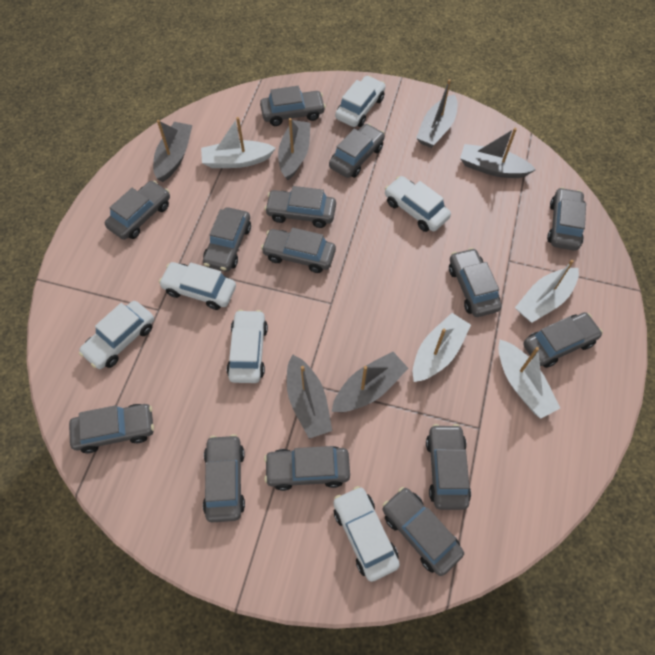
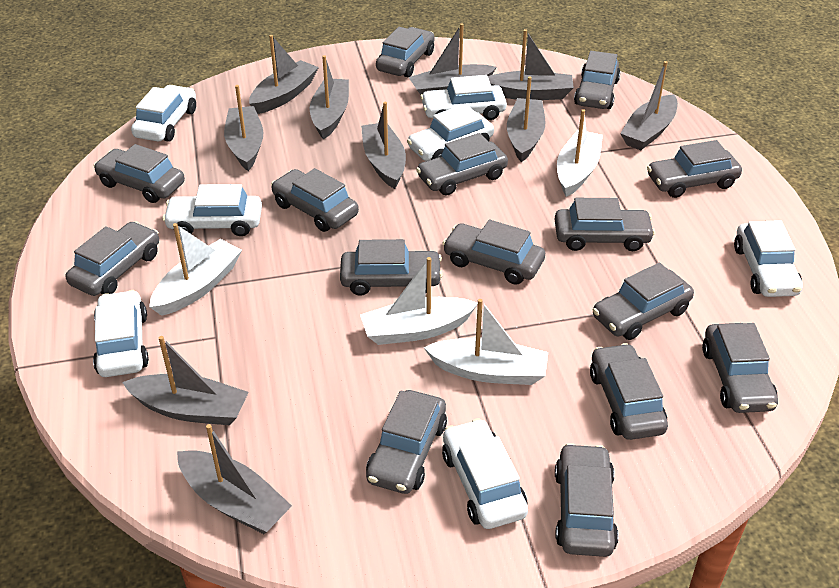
grey boat: [153,120,192,182] [278,118,311,180] [287,354,332,439] [332,352,408,412] [416,79,457,148] [460,128,536,178] = 6 -> [122,336,249,425] [177,424,292,534] [224,85,263,171] [249,35,319,114] [310,55,349,139] [361,102,406,189] [409,23,496,95] [488,29,574,100] [507,76,545,162] [620,61,678,150] = 10
grey car: [69,404,154,453] [105,181,170,240] [203,207,251,272] [203,434,245,522] [260,86,326,126] [261,228,336,273] [264,186,336,228] [264,446,350,491] [329,123,385,178] [383,487,464,576] [426,424,471,510] [449,248,502,317] [523,312,603,368] [547,187,586,251] = 14 -> [66,221,159,296] [94,144,185,203] [271,168,359,232] [340,239,443,296] [366,390,447,494] [376,27,435,77] [416,133,508,196] [442,220,545,285] [555,198,655,251] [555,443,619,557] [574,51,621,109] [590,343,668,440] [593,263,694,340] [647,140,742,198] [702,323,778,413] = 15
white car: [79,301,154,369] [159,262,236,310] [227,310,268,383] [333,486,400,582] [335,76,386,127] [385,176,451,232] = 6 -> [93,290,149,377] [131,85,196,142] [162,184,262,236] [407,104,494,161] [420,75,507,120] [442,418,528,529] [734,220,803,297] = 7

